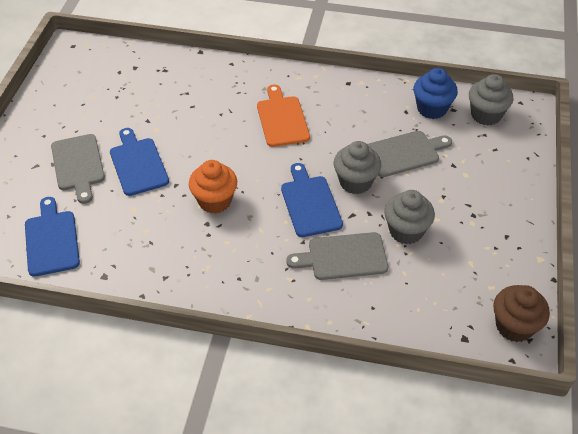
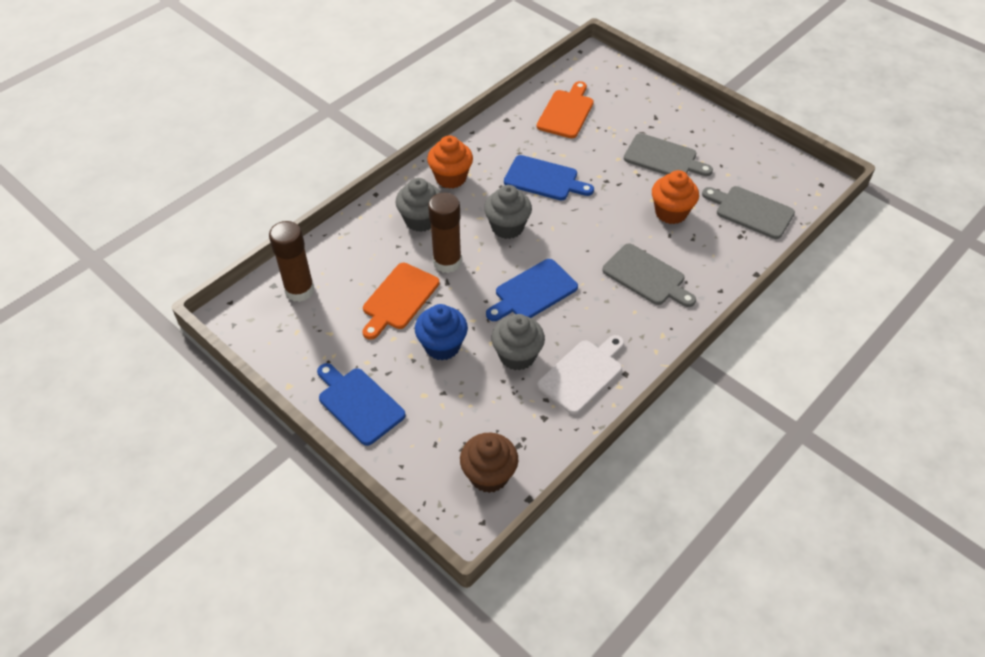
brown glue stick: none = 0 -> [269,221,315,302] [428,193,462,273] = 2
orange cupcake: [189,160,237,214] = 1 -> [427,135,473,189] [652,170,699,224] = 2
orange cutting board: [257,84,310,147] = 1 -> [362,263,439,340] [537,81,594,138] = 2
white cutting board: none = 0 -> [537,335,624,415] = 1

